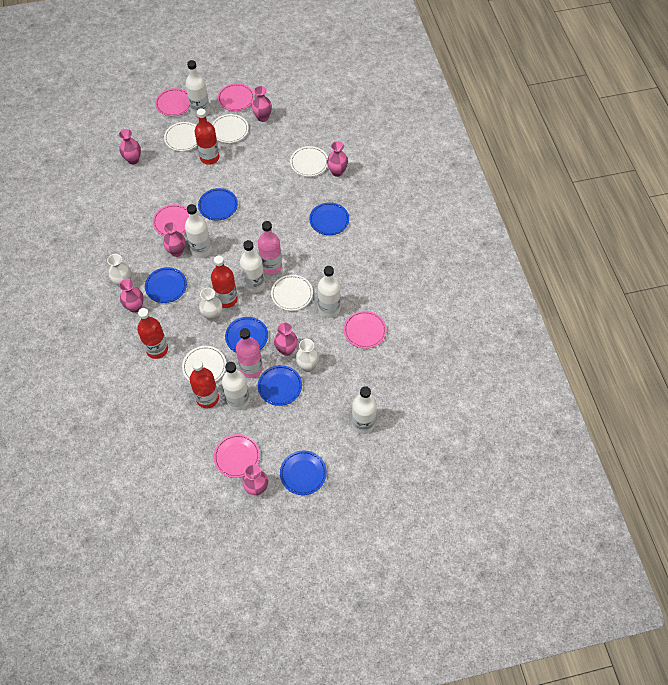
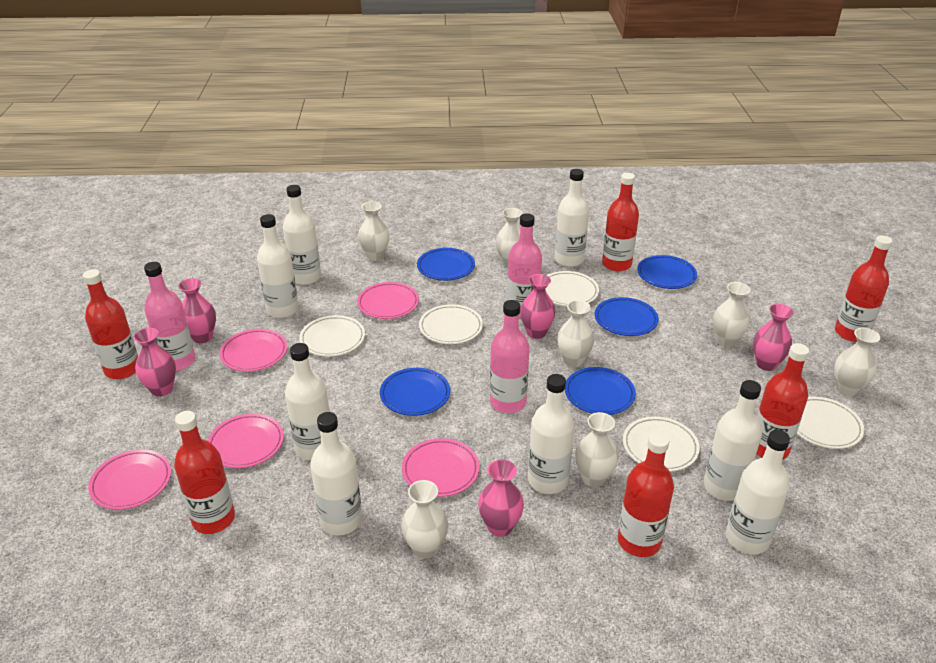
blue plate: [145,267,187,303] [198,188,238,221] [225,317,268,352] [258,365,302,406] [280,450,327,495] [309,202,349,235] = 6 -> [380,368,450,416] [417,248,475,281] [565,367,636,415] [594,297,659,336] [637,255,697,289] = 5
pink bottle: [236,328,263,378] [258,221,282,274] = 2 -> [144,262,196,371] [490,300,530,413] [507,214,542,317] = 3
pink vase: [119,129,141,164] [119,279,144,313] [163,222,186,257] [242,464,268,495] [252,86,272,122] [274,322,298,356] [327,141,348,177] = 7 -> [133,328,176,397] [178,278,216,343] [478,459,524,537] [520,274,555,339] [753,304,794,371] = 5
red bottle: [137,308,168,359] [190,360,219,408] [195,108,220,165] [211,256,238,308] = 4 -> [83,269,138,379] [174,411,235,534] [602,173,639,271] [618,432,674,557] [757,343,809,460] [835,236,893,342] = 6
white bottle: [185,60,210,117] [185,204,212,258] [222,362,250,411] [240,240,265,293] [318,266,340,318] [351,386,377,434] = 6 -> [257,214,299,318] [283,185,321,285] [285,343,330,460] [310,412,362,535] [528,374,575,494] [555,169,589,267] [704,380,762,501] [726,430,790,554] = 8
white vase: [107,254,132,286] [199,288,222,322] [295,339,319,372] = 3 -> [358,201,390,261] [401,480,448,559] [496,208,523,267] [557,300,594,367] [575,412,619,487] [713,282,750,347] [834,328,880,397] = 7

